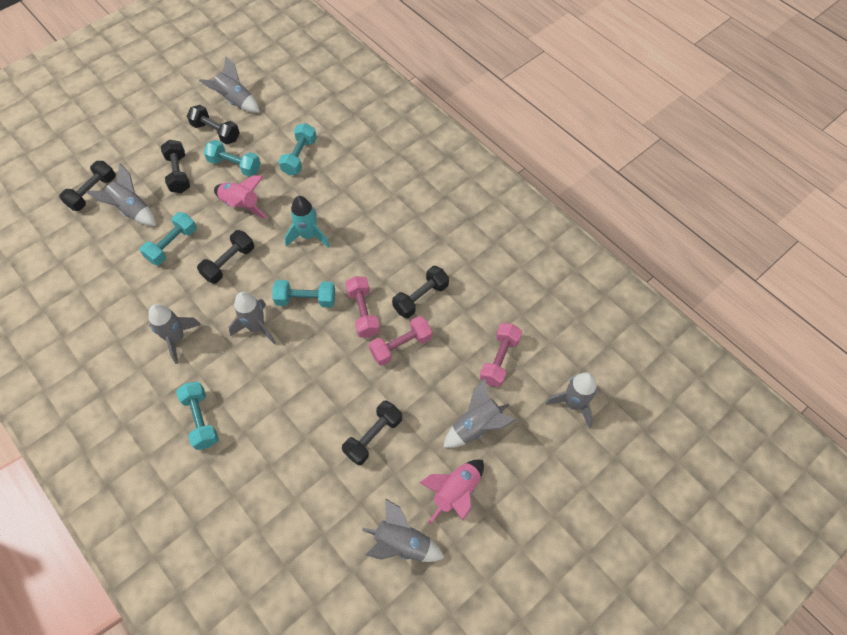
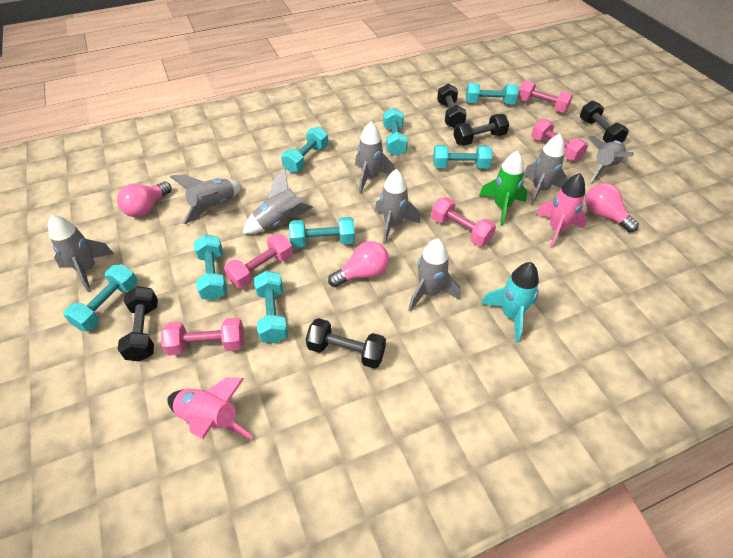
black dumbbell: [59,161,116,211] [161,140,190,193] [187,105,240,144] [197,230,254,284] [342,401,402,466] [392,266,449,318] = 6 -> [117,286,158,361] [306,318,386,369] [437,84,467,128] [453,114,509,146] [580,101,629,143] = 5
green rocket: none = 0 -> [479,151,528,226] = 1
grey rocket: [86,163,156,226] [149,304,201,364] [199,55,260,113] [228,292,276,344] [362,498,444,562] [443,378,516,448] [545,372,597,428] = 7 -> [48,215,114,292] [170,174,242,224] [243,169,313,234] [355,122,395,193] [375,169,420,244] [409,238,460,312] [523,134,568,205] [587,136,634,182] = 8
pink dumbbell: [345,276,380,338] [369,316,432,366] [480,323,522,387] = 3 -> [161,318,244,356] [224,234,293,289] [431,197,496,246] [518,81,573,113] [531,118,588,162] = 5
pink light bulb: none = 0 -> [117,182,172,217] [328,241,389,287] [585,183,639,232] = 3
turquoise dumbbell: [140,212,197,265] [176,382,219,450] [204,140,261,177] [272,280,335,308] [278,123,317,175] = 5 -> [63,264,138,332] [194,235,227,300] [254,271,288,343] [281,127,328,173] [289,217,355,248] [383,107,408,156] [433,145,492,169] [466,83,518,104] = 8

